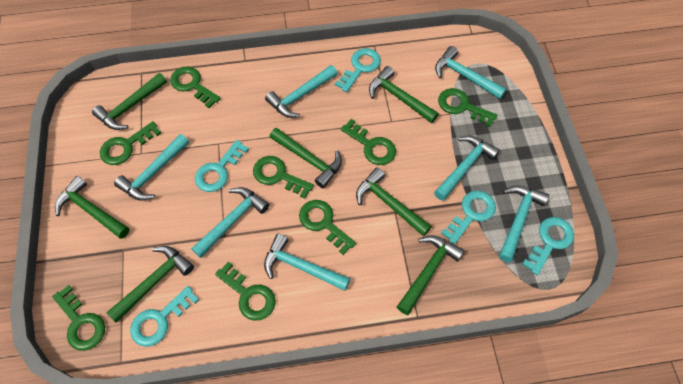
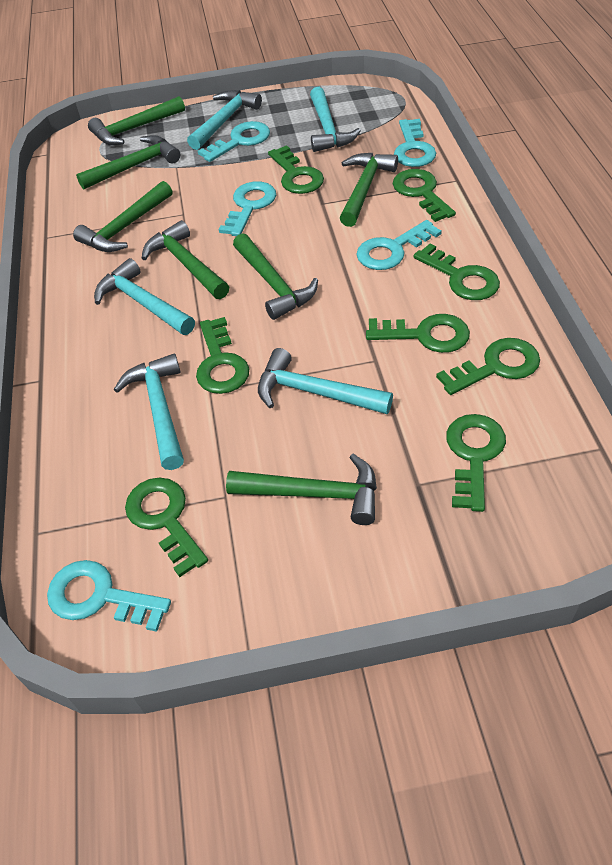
turquoise hammer: [114,134,189,201] [191,187,270,258] [264,234,350,291] [265,65,338,118] [434,136,500,201] [435,46,507,99] [499,185,549,262] = 7 -> [94,258,195,335] [114,354,184,470] [187,90,262,150] [258,348,393,414] [310,87,361,152] = 5

